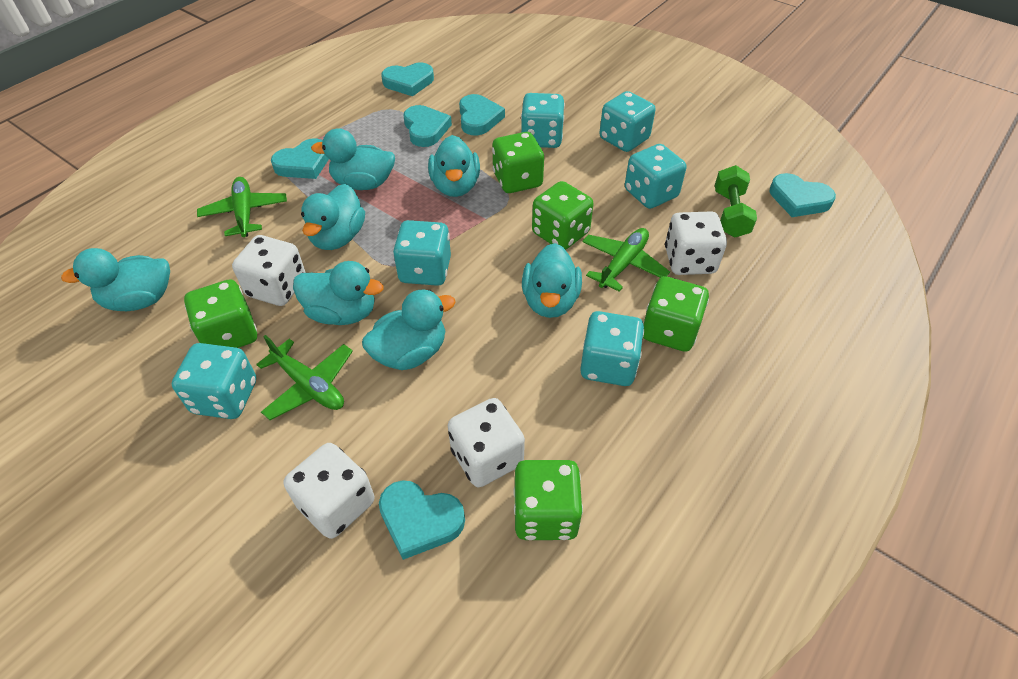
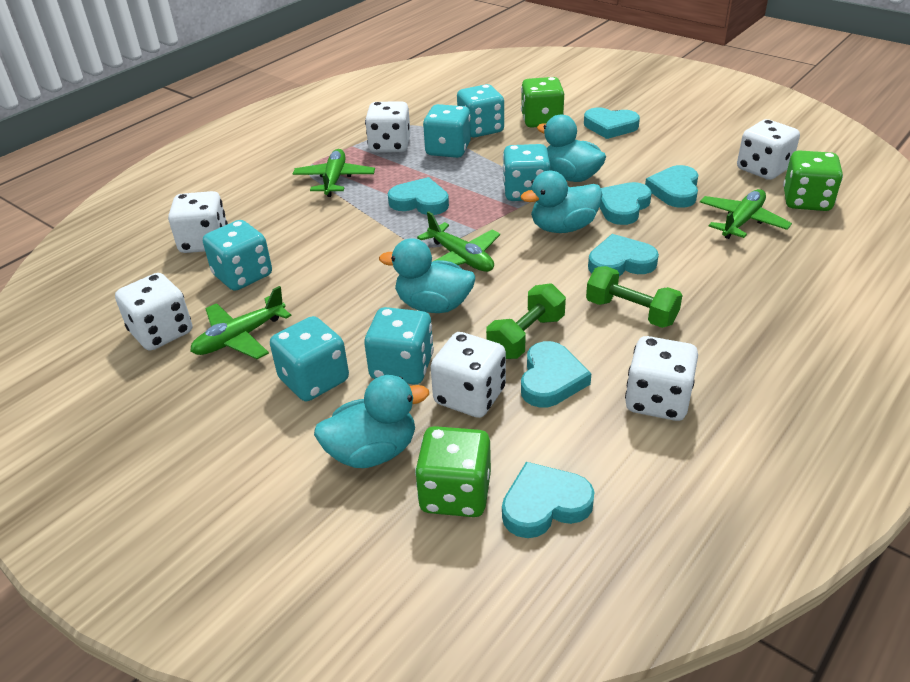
green dice: [184,279,257,348] [492,132,544,193] [513,460,583,540] [532,181,594,250] [643,276,709,352] = 5 -> [415,426,491,517] [521,77,564,128] [783,150,843,211] = 3
green dumbbell: [715,165,757,238] = 1 -> [486,283,566,359] [586,266,682,328] = 2
green plane: [197,177,287,237] [256,335,353,420] [582,228,670,292] = 3 -> [190,286,292,359] [293,149,375,197] [417,211,500,272] [700,189,792,239] = 4
turquoise duck: [61,248,170,311] [293,261,384,325] [301,184,365,250] [311,128,395,190] [362,290,456,370] [428,135,480,197] [522,243,582,318] = 7 -> [314,375,429,468] [379,238,475,313] [521,171,603,233] [537,115,606,182] = 4
turquoise heart: [271,139,329,179] [379,480,465,560] [381,63,434,96] [404,105,452,147] [459,94,505,136] [769,173,836,217] = 6 -> [388,177,449,215] [502,462,594,538] [521,341,592,408] [584,108,640,139] [588,234,659,276] [599,182,652,225] [645,165,698,208] = 7
white dice: [232,235,306,306] [284,443,374,539] [448,398,525,487] [665,211,727,275] = 4 -> [115,273,192,351] [168,191,228,253] [365,101,411,153] [431,332,506,418] [625,336,698,421] [737,119,800,180] = 6

